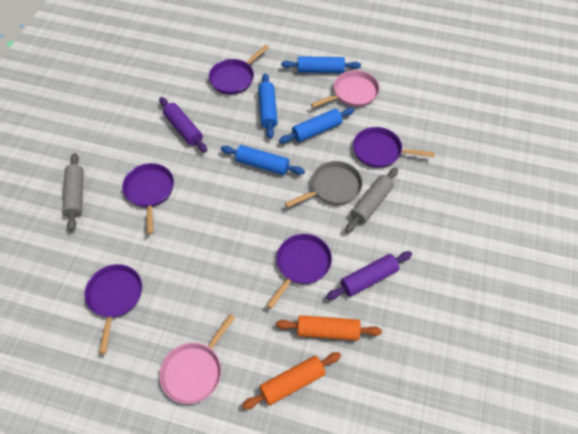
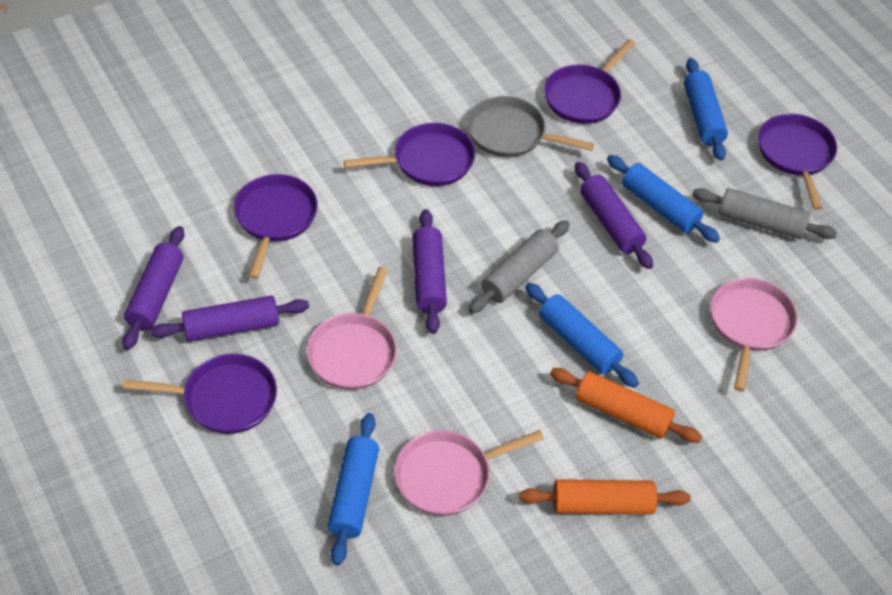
pink pan: [159,314,235,404] [311,70,380,108] = 2 -> [307,267,397,390] [394,430,544,516] [710,278,798,391] = 3
purple rolling pin: [159,97,207,153] [326,251,412,300] = 2 -> [123,226,184,350] [150,296,309,342] [413,209,447,334] [575,162,653,269] = 4

